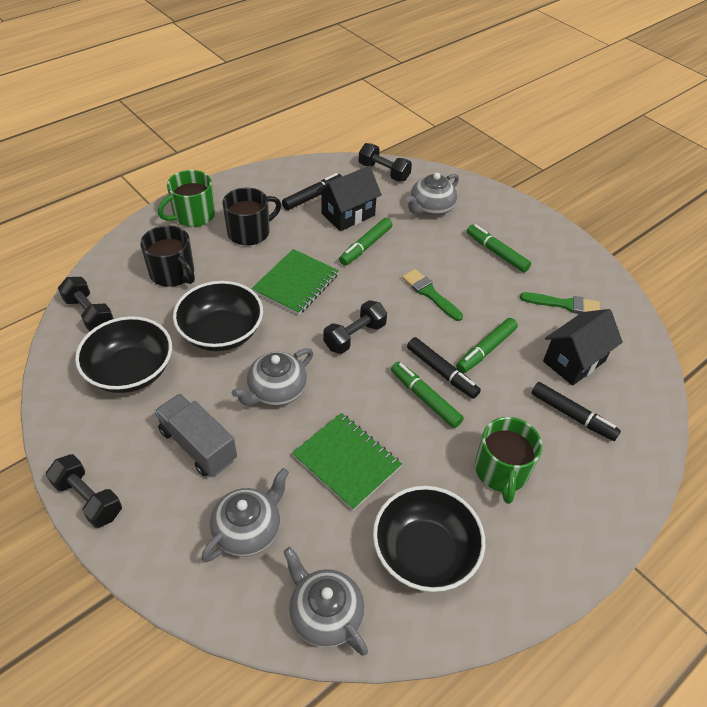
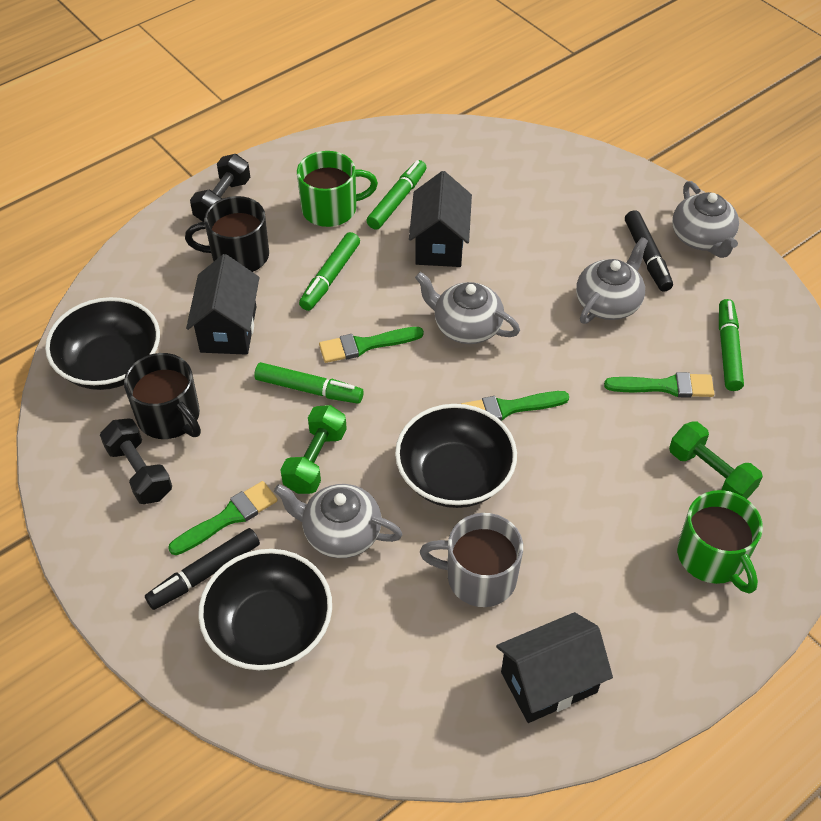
black dumbbell: [46,454,122,528] [58,277,114,332] [323,300,387,354] [359,143,412,182] = 4 -> [100,418,172,504] [190,154,250,222] = 2
black house: [317,166,382,231] [543,309,623,386] = 2 -> [186,254,259,355] [409,171,472,267] [496,612,613,723] = 3
black marker: [282,173,342,210] [407,337,481,399] [531,382,621,441] = 3 -> [145,528,260,610] [625,210,673,292] = 2
green brush: [402,269,463,321] [520,292,600,314] = 2 -> [168,481,278,555] [319,327,424,363] [461,391,569,421] [604,372,714,398] = 4
green dumbbell: none = 0 -> [280,405,347,494] [669,421,763,499] = 2
green notebook: [252,249,339,315] [292,413,402,511] = 2 -> none = 0
grey mug: none = 0 -> [420,513,523,607] = 1
grey truck: [154,393,237,476] = 1 -> none = 0

